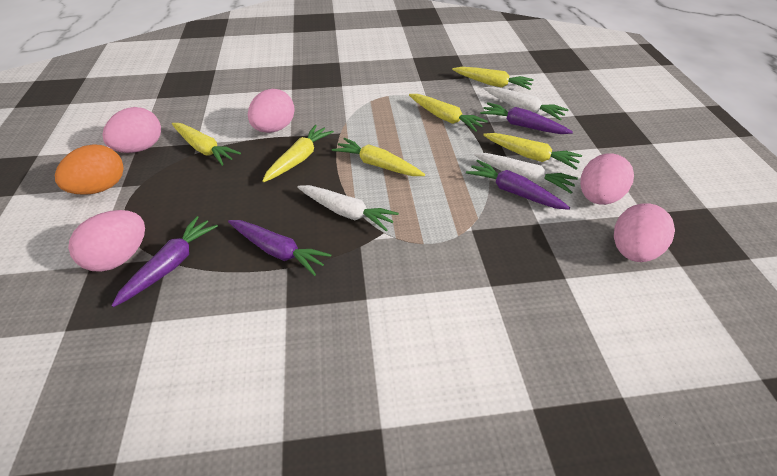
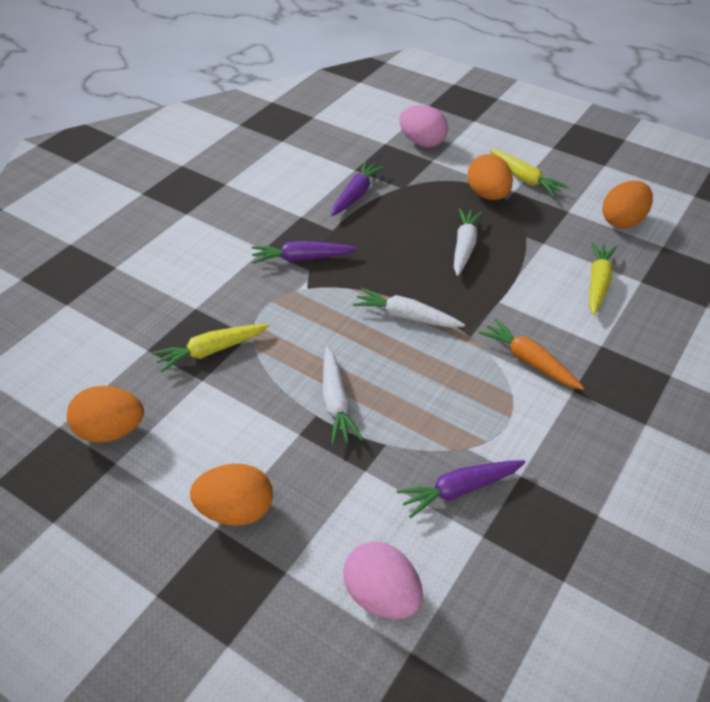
orange carrot: none = 0 -> [479,318,584,390] = 1
orange egg: [55,144,124,195] = 1 -> [67,386,144,443] [190,464,273,526] [467,154,513,200] [602,181,653,229] = 4
pink egg: [68,210,145,272] [103,107,161,153] [248,89,295,133] [580,153,634,205] [614,203,675,262] = 5 -> [344,541,423,619] [400,105,448,147] = 2
purple carrot: [111,216,218,307] [228,220,331,276] [466,160,570,210] [480,102,573,134] = 4 -> [252,241,357,264] [331,161,385,216] [396,460,526,518] = 3
yellow carrot: [172,123,241,166] [262,125,334,182] [332,138,425,176] [409,94,488,132] [452,67,534,90] [483,133,582,170] = 6 -> [152,324,269,373] [490,149,568,197] [589,242,617,315] = 3

